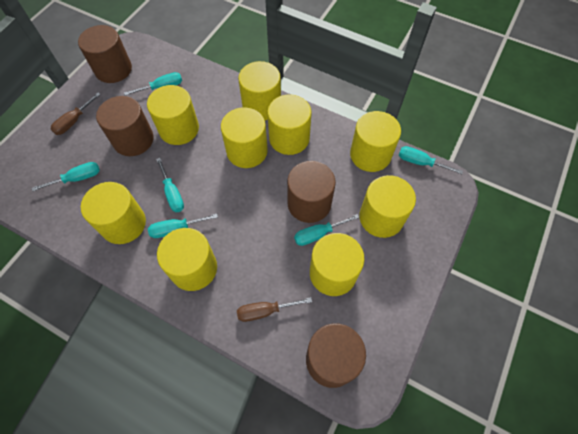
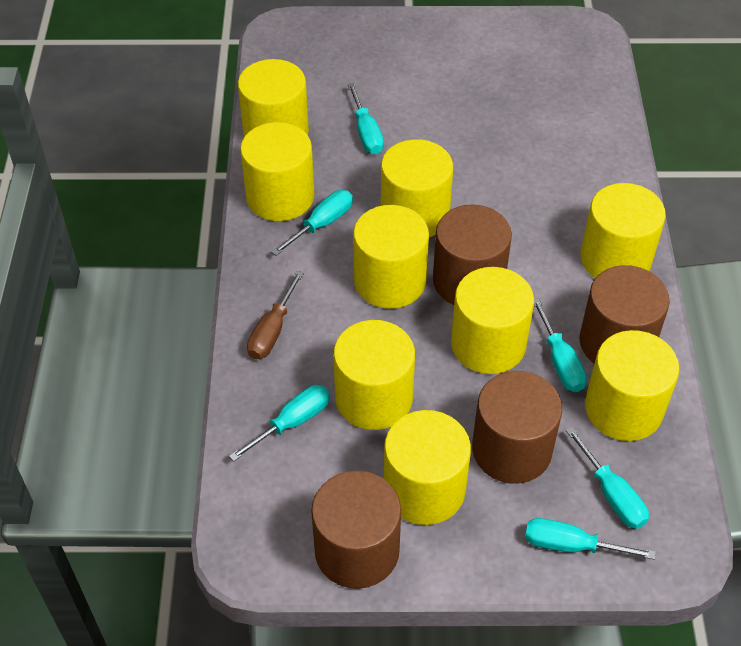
brown screwdriver: [51,93,101,135] [237,297,312,322] = 2 -> [247,271,304,359] = 1

